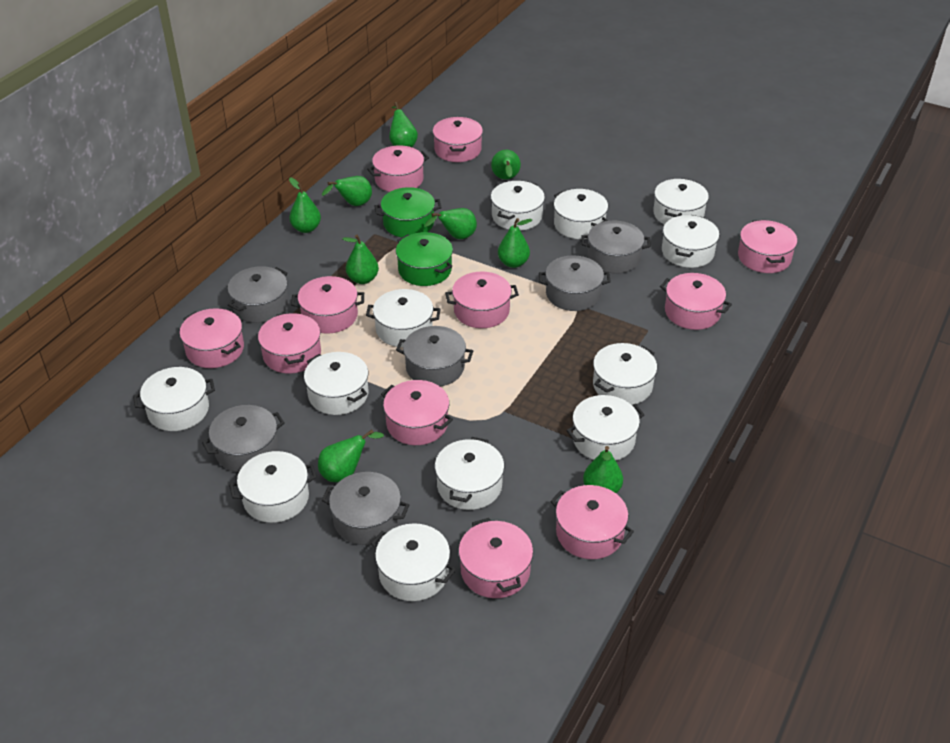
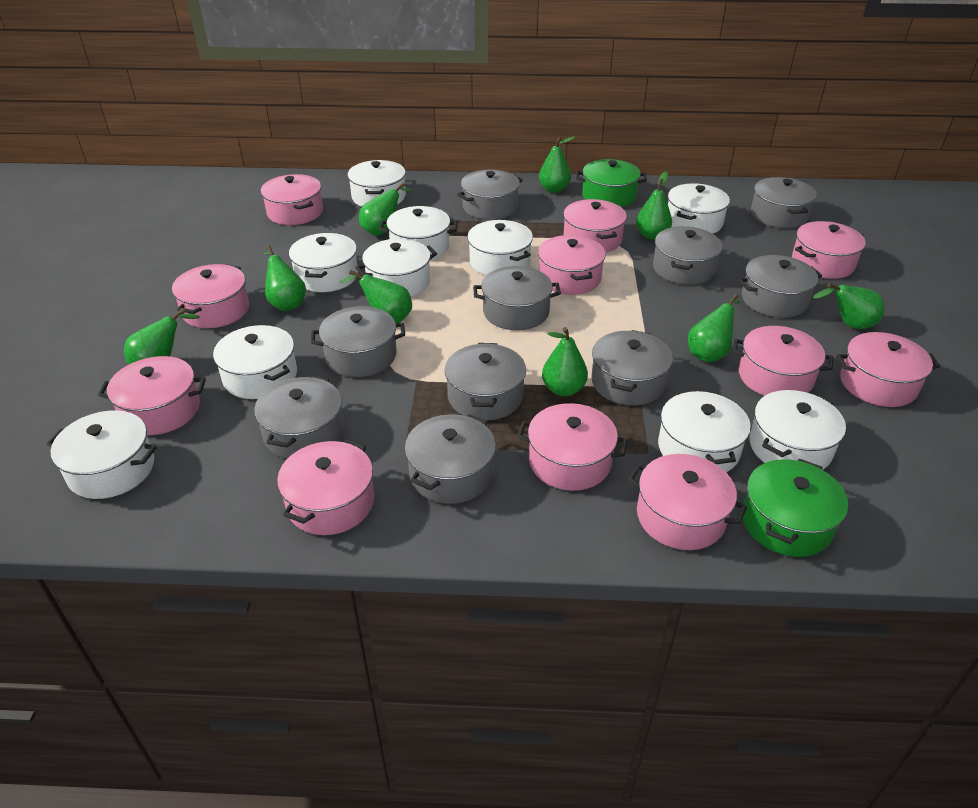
grey pot: [202,405,285,472] [228,266,289,323] [322,472,409,545] [396,326,473,387] [539,255,611,311] [581,221,651,274] = 6 -> [254,376,344,459] [311,306,405,377] [405,414,496,504] [445,343,526,420] [457,170,523,220] [473,266,561,330] [591,330,673,405] [653,226,722,285] [738,255,822,318] [751,177,817,228] = 10
white pot: [133,367,215,431] [229,451,317,523] [304,352,368,415] [366,289,441,347] [371,523,456,601] [435,437,504,510] [491,181,545,231] [554,189,608,239] [566,395,645,461] [593,343,657,405] [653,179,709,225] [662,215,719,268] = 12 -> [47,410,156,499] [213,325,297,399] [289,233,358,292] [348,160,406,207] [355,239,437,297] [379,206,458,260] [467,220,533,275] [658,389,751,472] [668,183,730,234] [749,390,846,470] = 10

